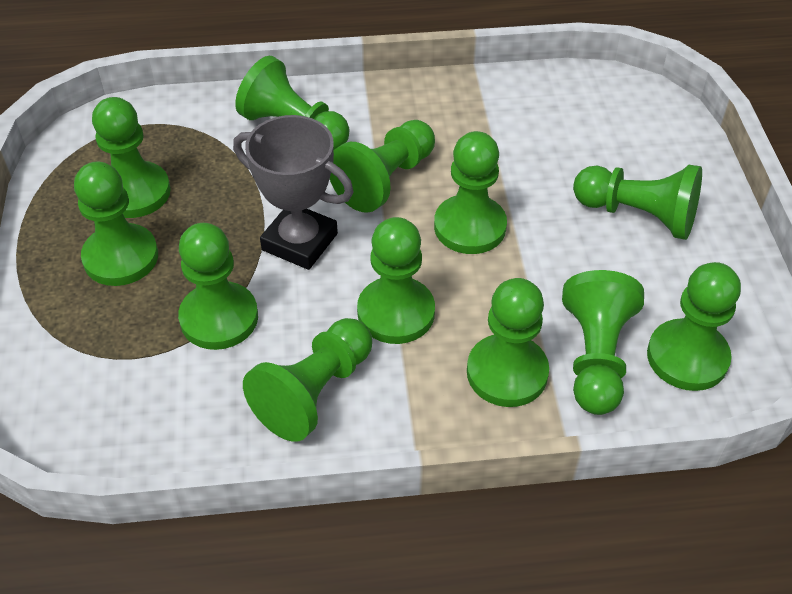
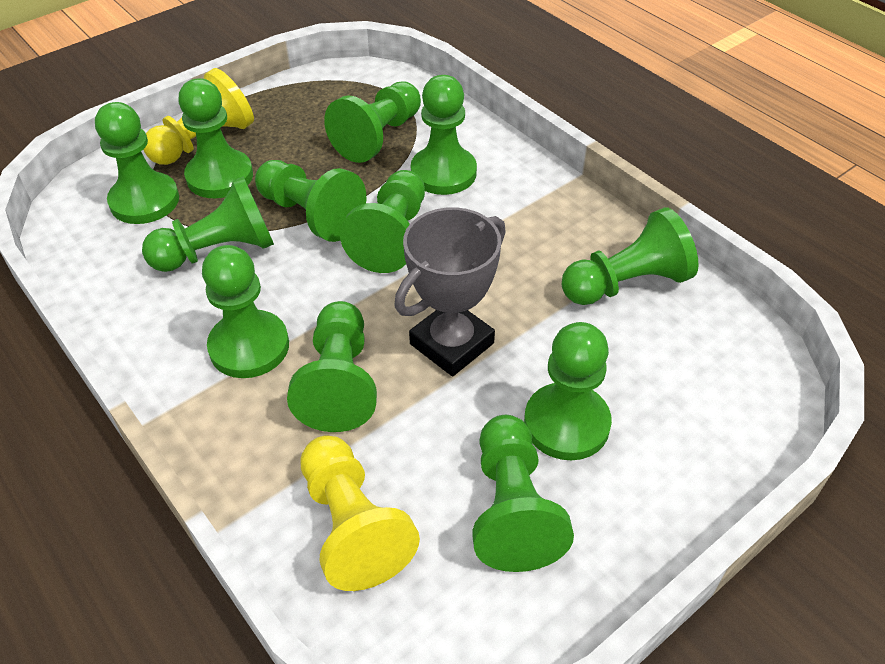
yellow pawn: none = 0 -> [143,68,254,165] [300,435,420,591] = 2

